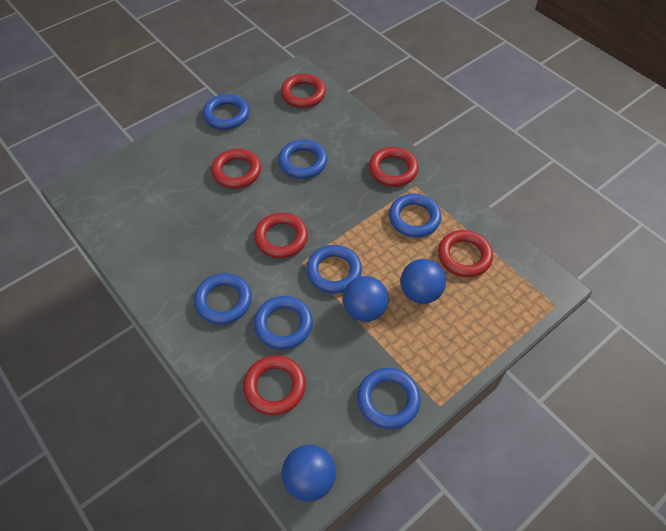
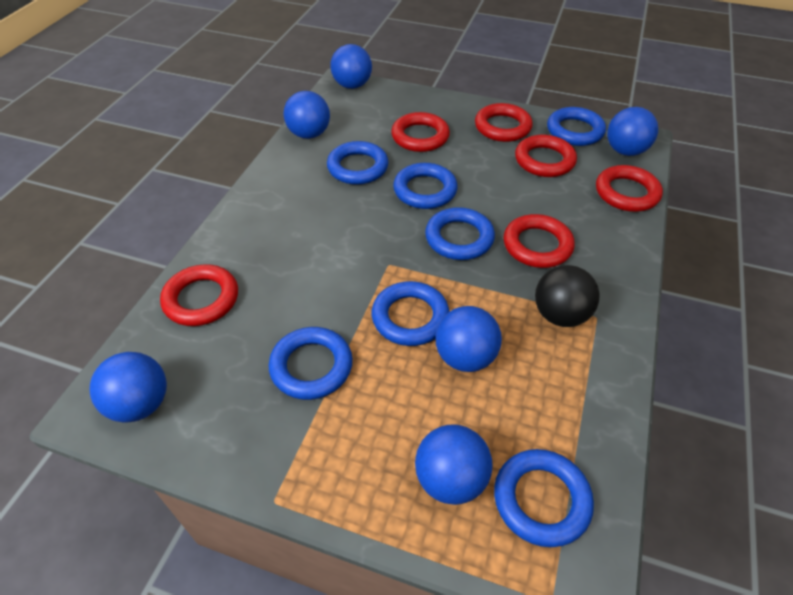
black ball: none = 0 -> [535,265,600,327] = 1
blue ball: [282,445,336,502] [343,276,389,322] [401,259,446,304] = 3 -> [89,352,167,423] [283,91,330,139] [330,44,372,89] [415,425,492,505] [436,306,502,372] [607,107,658,156] = 6

